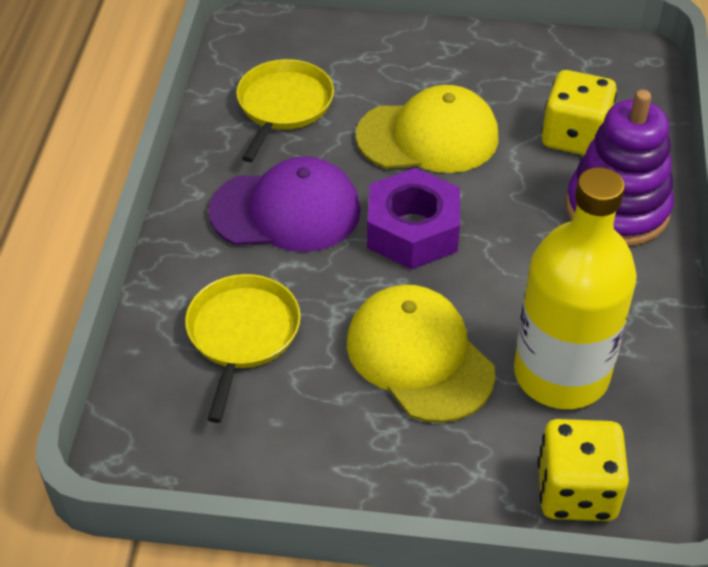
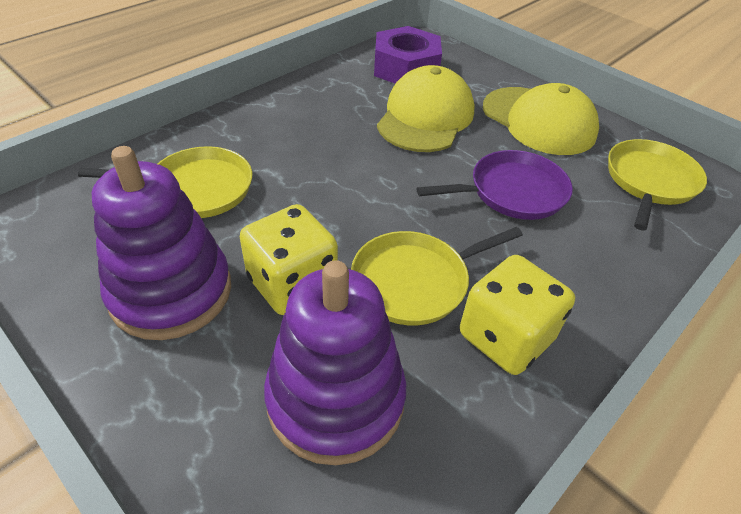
purple cap: [209,156,361,252] = 1 -> none = 0
purple pan: none = 0 -> [417,150,573,220] = 1
purple stacking toy: [565,90,674,246] = 1 -> [92,146,231,340] [264,260,406,465] = 2
yellow bottle: [514,167,637,409] = 1 -> none = 0
yellow pan: [185,274,301,423] [236,59,334,162] = 2 -> [78,146,252,218] [351,227,523,326] [608,139,707,231] = 3

